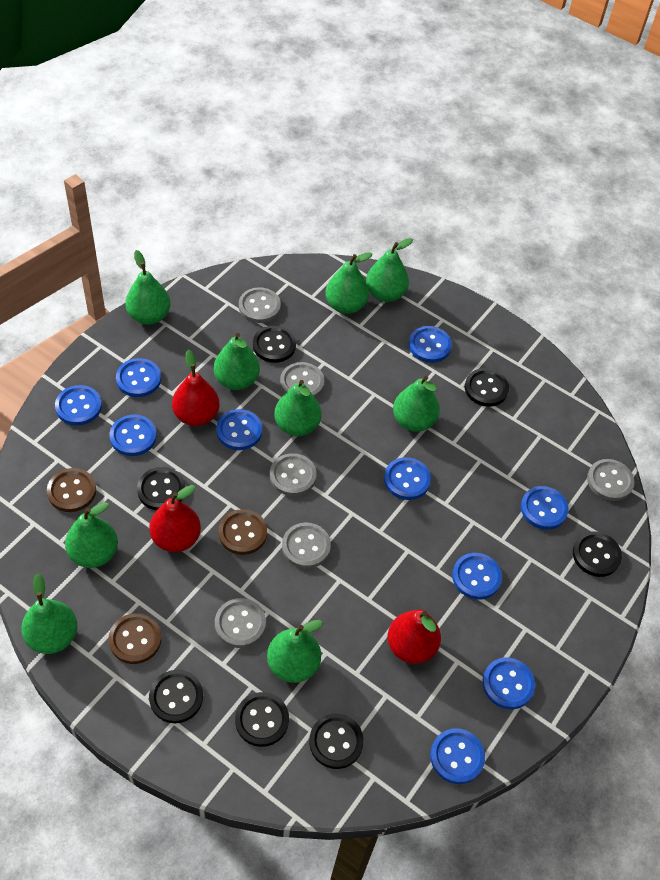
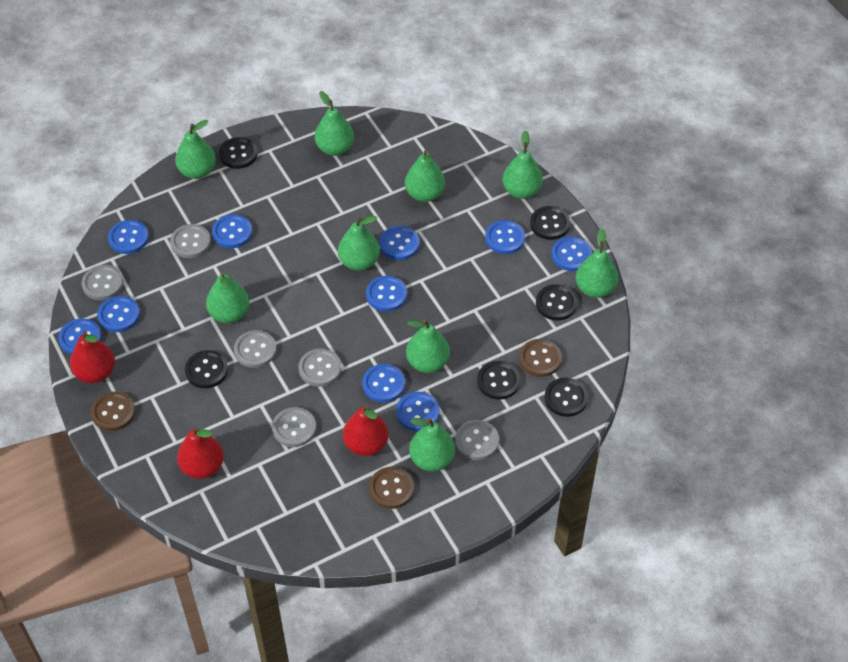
black button: [137,467,185,510] [149,670,203,723] [235,692,289,747] [253,325,296,363] [309,714,364,769] [465,368,509,407] [573,531,622,577] = 7 -> [185,350,228,388] [219,137,258,169] [477,361,520,399] [530,206,570,240] [536,284,577,320] [544,378,588,417] = 6

